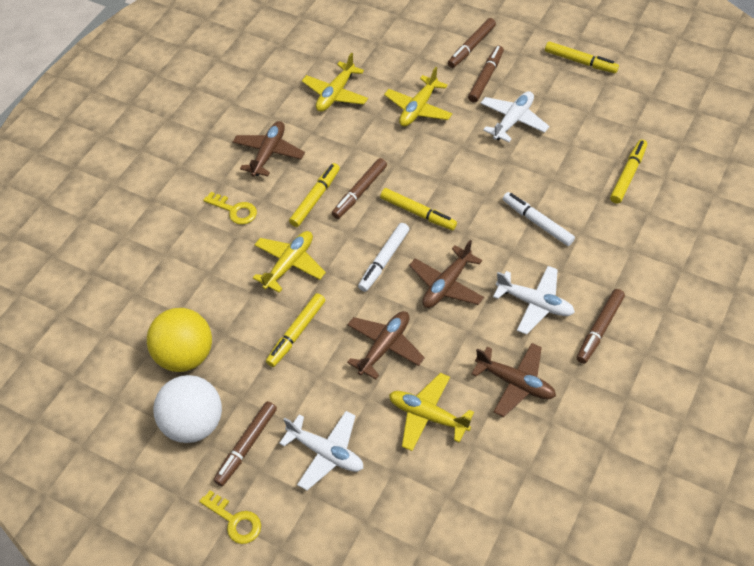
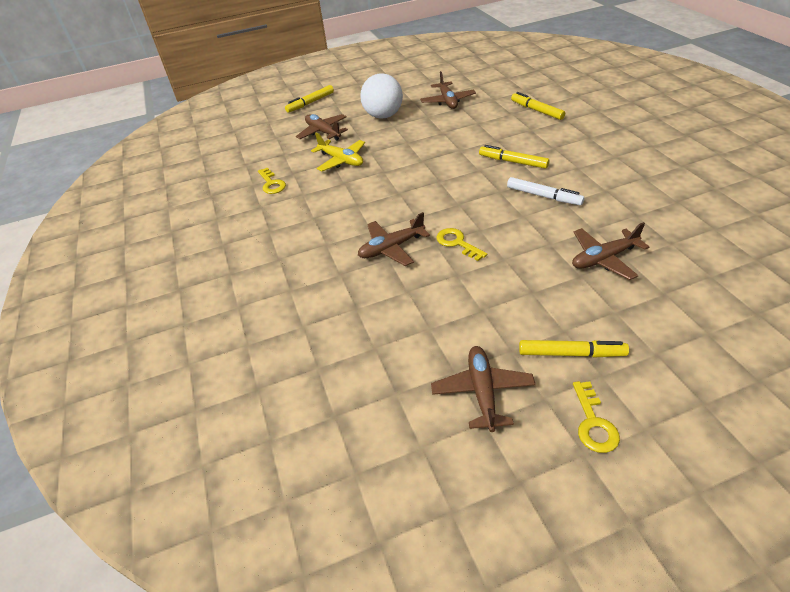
brown marker: [213,401,277,486] [332,158,387,219] [448,18,496,68] [468,45,504,103] [577,289,625,364] = 5 -> none = 0
brown plane: [233,121,305,177] [347,311,425,380] [409,240,484,308] [471,343,556,417] = 4 -> [296,114,348,141] [358,212,430,266] [420,71,476,109] [431,346,536,432] [572,222,649,280] = 5
white marker: [358,223,409,292] [503,192,575,246] = 2 -> [507,177,584,205] = 1
white plane: [279,411,363,490] [481,91,549,142] [493,266,575,335] = 3 -> none = 0
yellow ball: [147,308,212,372] = 1 -> none = 0
yellow key: [199,490,261,544] [203,192,257,225] = 2 -> [258,167,286,194] [436,228,487,261] [573,381,620,453] = 3
yellow marker: [266,293,325,367] [289,163,340,227] [380,188,457,230] [545,41,619,73] [610,139,647,204] = 5 -> [285,85,334,113] [479,145,549,169] [511,92,565,120] [519,340,629,358] = 4
yellow plane: [253,231,326,293] [302,53,368,112] [384,67,453,127] [389,373,474,451] = 4 -> [311,133,365,171] = 1

